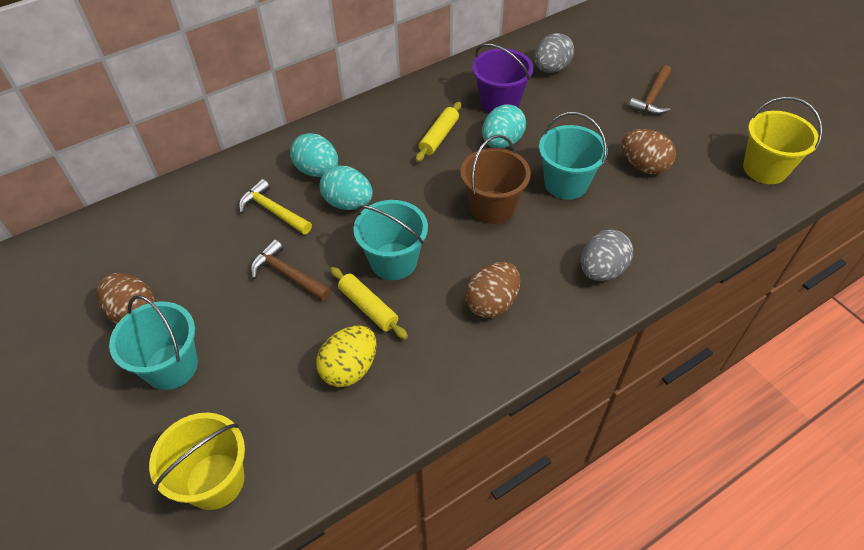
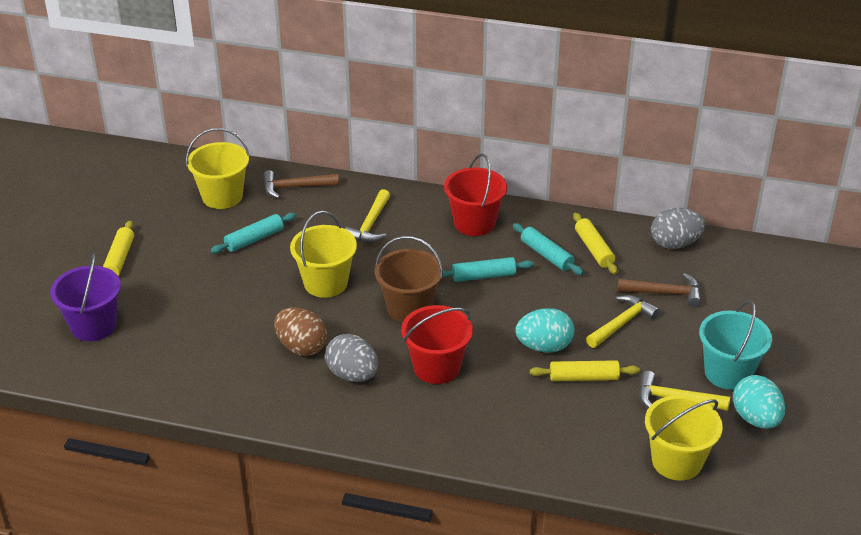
brown egg: [97,273,155,324] [465,262,520,318] [622,129,676,174] = 3 -> [274,307,327,356] = 1
red bucket: none = 0 -> [401,305,473,384] [444,154,507,236] = 2
turquoise bucket: [109,295,198,390] [353,200,428,280] [539,112,608,200] = 3 -> [699,300,772,390] = 1
turquoise egg: [290,133,338,177] [319,165,373,210] [482,104,526,148] = 3 -> [515,308,575,352] [733,375,785,429] = 2
turquoise rolling pin: none = 0 -> [210,213,296,254] [443,257,534,282] [513,223,583,275] = 3
yellow bucket: [149,412,245,510] [743,97,823,184] = 2 -> [186,128,250,209] [290,211,357,298] [645,395,723,481] = 3
yellow egg: [316,326,377,387] = 1 -> none = 0
yellow hammer: [239,179,312,235] = 1 -> [345,189,390,242] [586,295,660,348] [639,371,730,411] = 3
yellow rolling pin: [330,267,408,339] [416,102,461,162] = 2 -> [103,220,134,276] [530,360,640,381] [573,213,618,274] = 3

